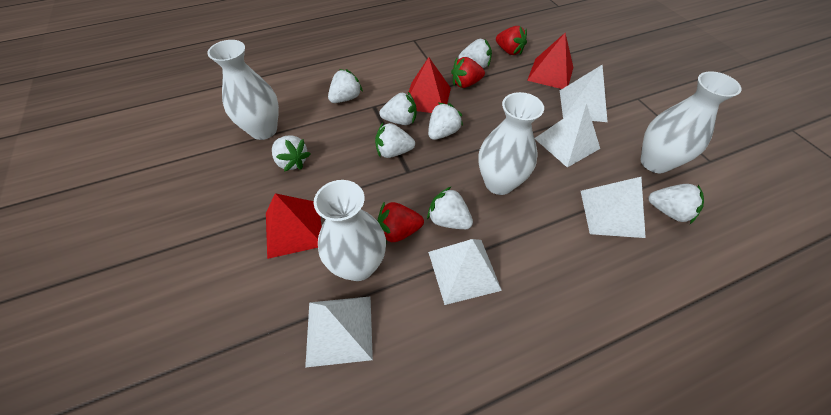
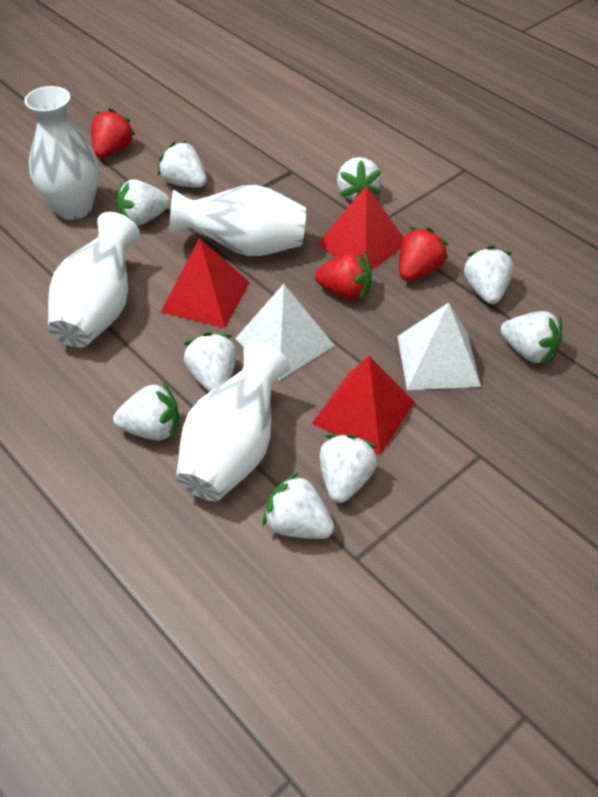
white pyramid: [305,296,373,368] [428,239,502,305] [535,103,600,167] [560,65,608,122] [581,177,646,238] = 5 -> [235,284,335,380] [397,303,481,390] = 2
white strawberry: [272,135,310,172] [328,69,363,103] [375,123,415,158] [380,92,417,125] [427,186,473,229] [428,103,463,140] [458,39,492,68] [648,184,704,224] = 8 -> [113,382,179,441] [117,179,170,226] [158,141,207,188] [184,332,237,392] [263,472,334,539] [319,434,378,503] [337,157,381,201] [463,246,514,304] [500,311,562,364] = 9

